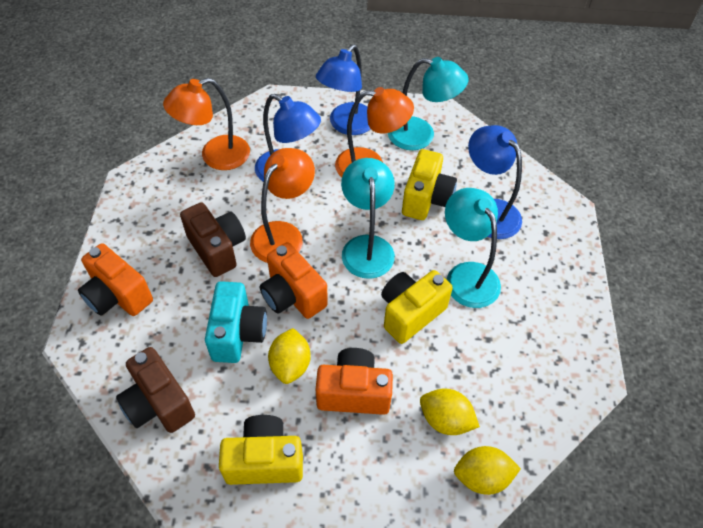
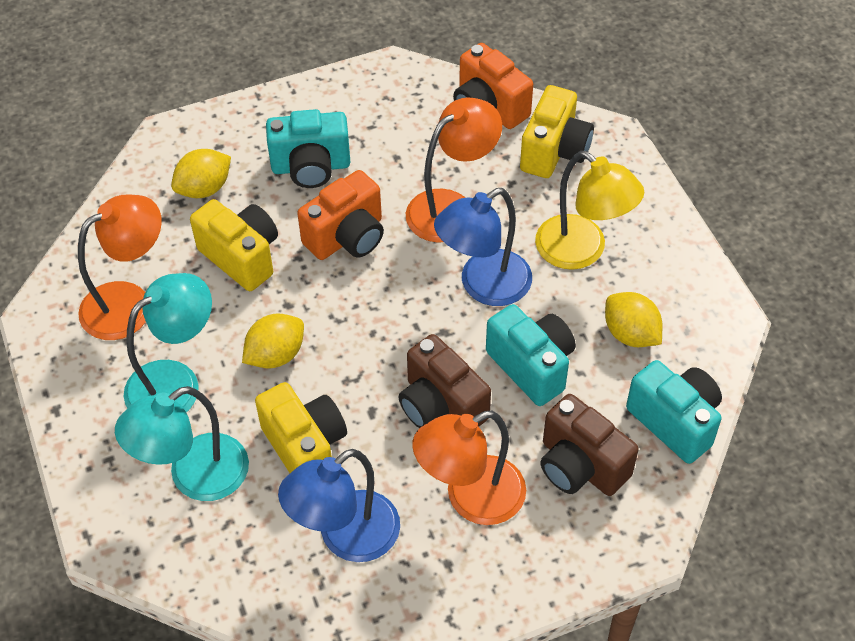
blue lamp: [255,94,321,182] [316,44,370,135] [468,125,522,239] = 3 -> [278,449,400,562] [434,188,532,306] = 2
orange camera: [78,243,153,316] [260,242,328,319] [316,348,393,415] = 3 -> [297,170,384,260] [453,43,533,129] = 2
turquoise camera: [205,281,267,363] = 1 -> [266,109,350,188] [486,304,576,406] [626,360,722,464] = 3
turquoise lamp: [341,158,395,279] [388,57,468,150] [445,188,501,308] = 3 -> [115,386,249,501] [124,273,212,412] = 2
yellow lamp: none = 0 -> [535,151,644,270] = 1

